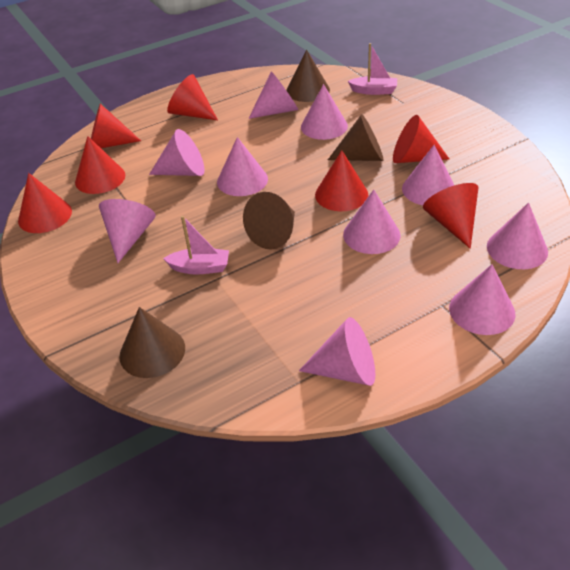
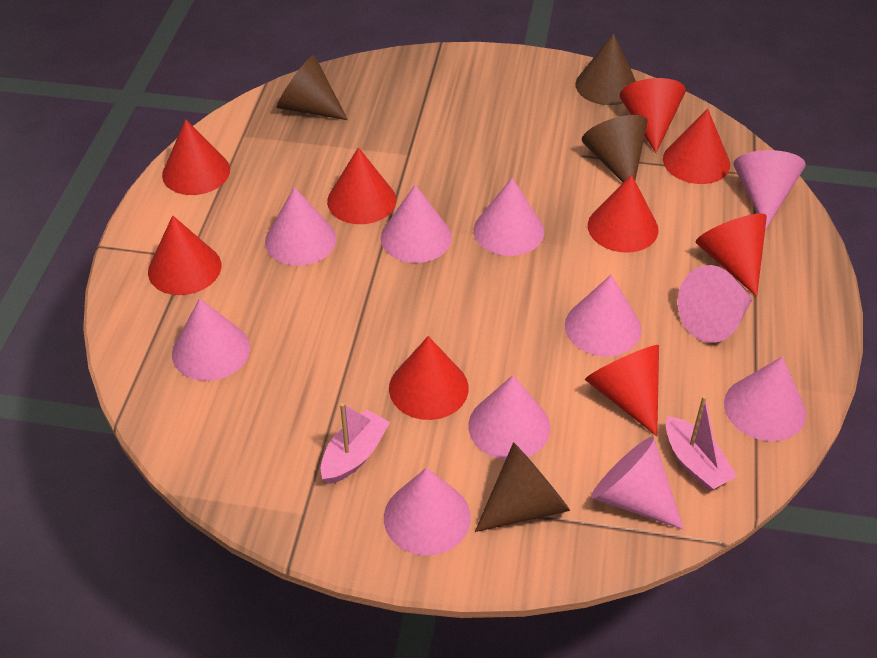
pink cone: [99,199,156,263] [149,129,204,176] [217,137,268,196] [248,72,298,119] [299,317,375,386] [301,84,348,140] [343,190,401,254] [402,145,454,205] [449,264,515,335] [487,202,548,269] = 10 -> [172,298,250,381] [265,187,337,266] [381,184,452,263] [384,468,471,556] [468,375,550,460] [474,178,544,256] [565,275,641,356] [591,437,684,530] [677,265,753,343] [724,357,806,441] [734,150,806,229] = 11
red cone: [18,173,72,233] [75,136,125,194] [91,104,141,148] [167,74,218,120] [315,150,368,211] [393,115,449,163] [423,183,479,249] = 7 -> [148,215,221,295] [162,119,230,195] [327,147,396,224] [389,336,469,420] [585,345,659,436] [588,174,659,253] [620,78,686,153] [663,109,730,184] [696,214,767,297] = 9

